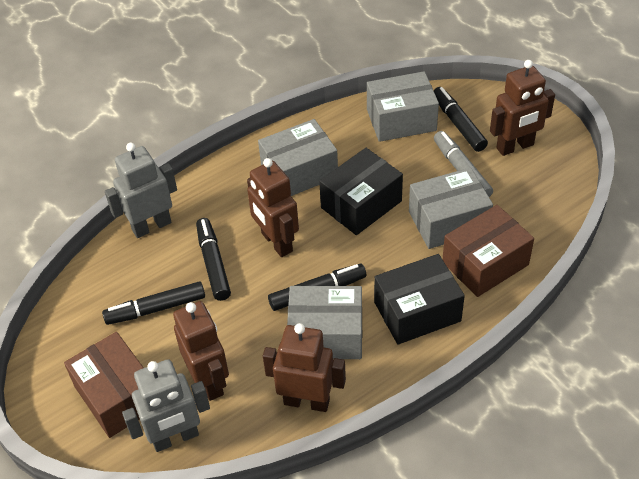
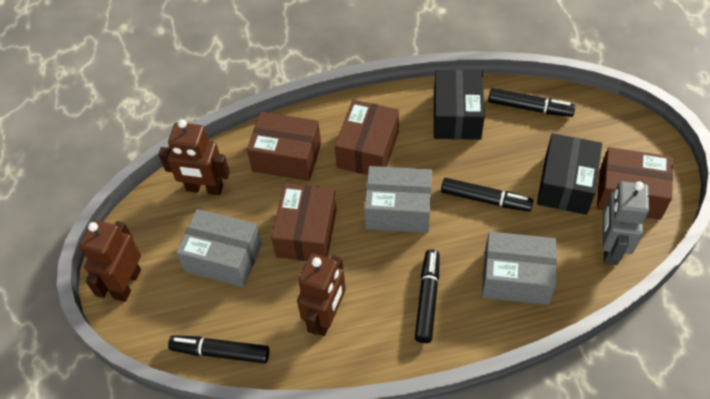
brown box: [64,332,144,438] [442,205,534,297] = 2 -> [247,112,321,181] [271,183,336,261] [335,100,399,175] [597,147,673,220] = 4
brown robot: [173,301,229,401] [247,158,299,257] [263,323,346,412] [490,60,555,156] = 4 -> [80,220,141,302] [158,119,230,195] [297,253,346,336] = 3
grey box: [258,119,338,196] [287,286,362,359] [367,71,439,142] [409,168,493,249] = 4 -> [176,209,262,287] [364,166,432,233] [482,232,557,305] = 3
grey marker: [434,131,493,197] = 1 -> none = 0
grey robot: [105,143,177,238] [122,359,210,452] = 2 -> [602,181,649,265] = 1

